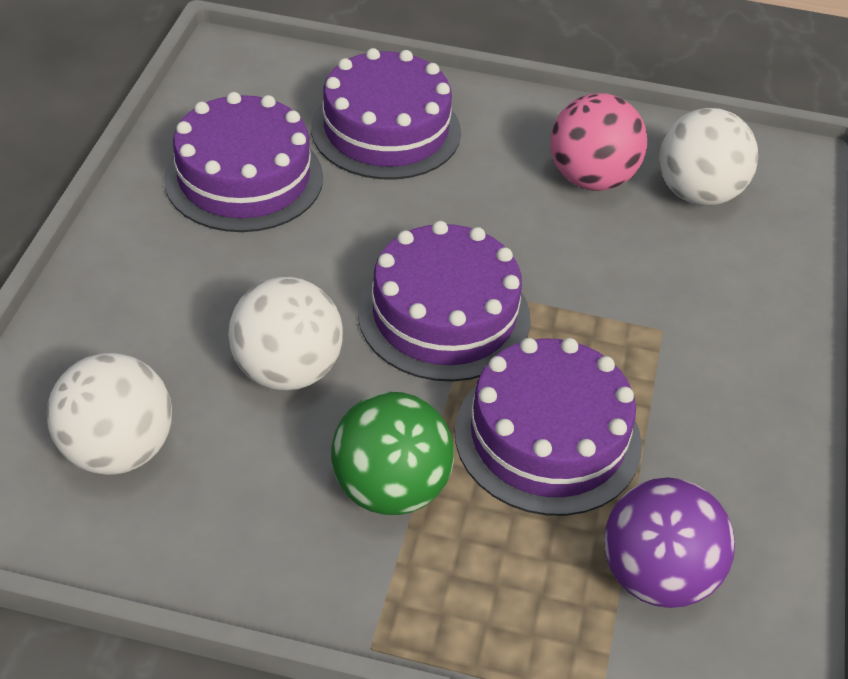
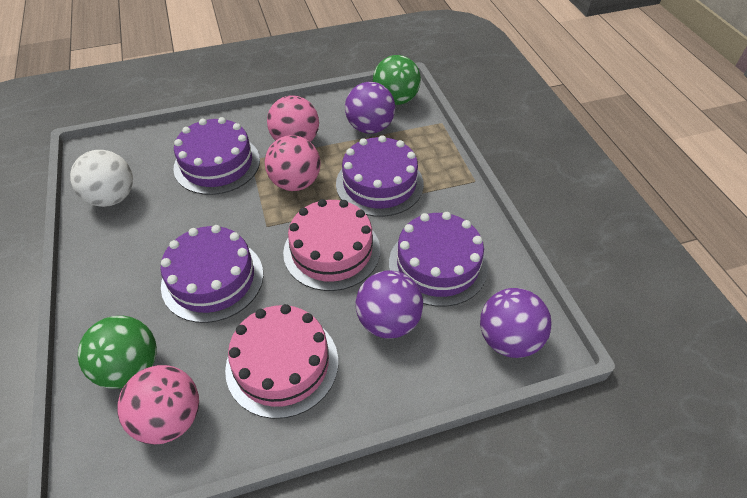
green ball: [331,392,454,515] = 1 -> [78,316,157,389] [373,55,421,105] = 2
pink ball: [550,93,647,191] = 1 -> [117,365,199,445] [265,135,320,191] [267,95,319,142] = 3
pink cake: none = 0 -> [225,304,338,419] [283,199,380,291] = 2
purple ball: [604,477,735,608] = 1 -> [345,82,395,134] [356,270,423,339] [480,288,552,358] = 3
white ball: [46,353,172,475] [228,277,343,391] [659,108,758,206] = 3 -> [70,150,133,207] = 1

